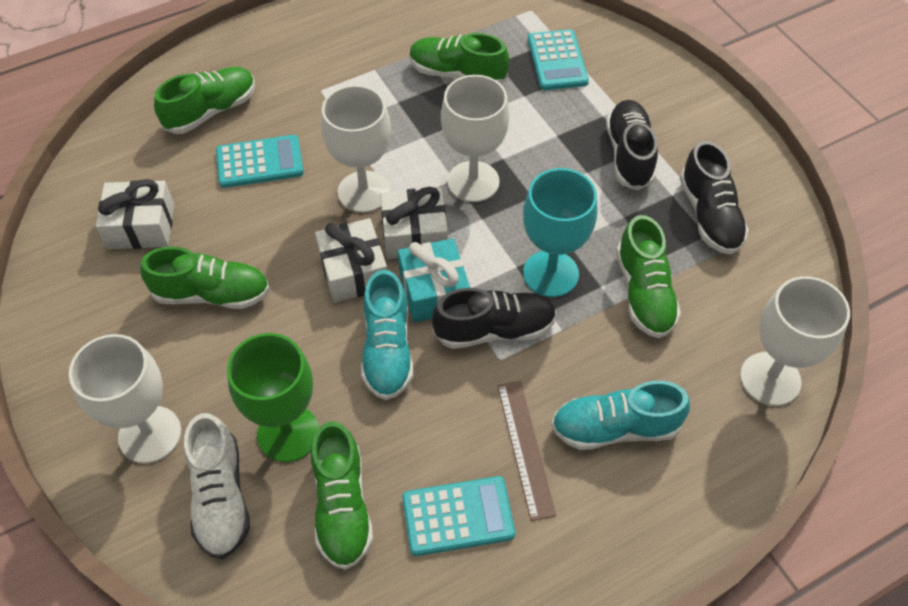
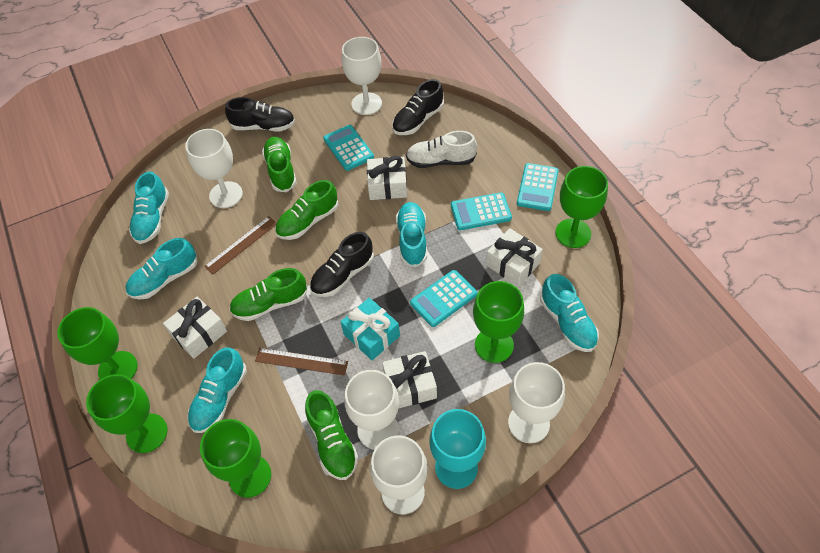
brown ruler: [497,381,556,521] = 1 -> [204,216,277,274] [255,348,348,376] = 2
green goblet: [227,333,319,462] = 1 -> [57,307,137,379] [86,374,168,453] [200,419,271,498] [473,281,524,363] [555,166,608,248] = 5
green shoe: [141,246,270,309] [154,67,255,134] [311,421,373,570] [410,33,509,84] [616,215,681,338] = 5 -> [229,268,307,321] [262,137,297,192] [275,180,339,240] [305,390,358,480] = 4
turquoise calculator: [216,135,304,188] [402,476,515,556] [528,29,589,90] = 3 -> [323,125,374,171] [410,270,477,327] [451,192,512,230] [517,163,559,211] = 4
turquoise shoe: [361,270,413,400] [551,381,690,450] = 2 -> [126,238,197,300] [129,171,169,244] [187,347,247,433] [396,202,427,267] [540,274,599,352] = 5
white gift: [96,179,174,249] [315,218,387,303] [380,187,448,259] = 3 -> [163,297,227,359] [367,156,407,200] [382,351,437,409] [486,228,543,287] = 4
white goblet: [69,334,181,464] [321,85,391,213] [441,75,510,202] [740,276,850,406] = 4 -> [185,129,243,208] [342,37,382,115] [345,370,399,450] [370,435,428,514] [508,362,565,443] = 5

